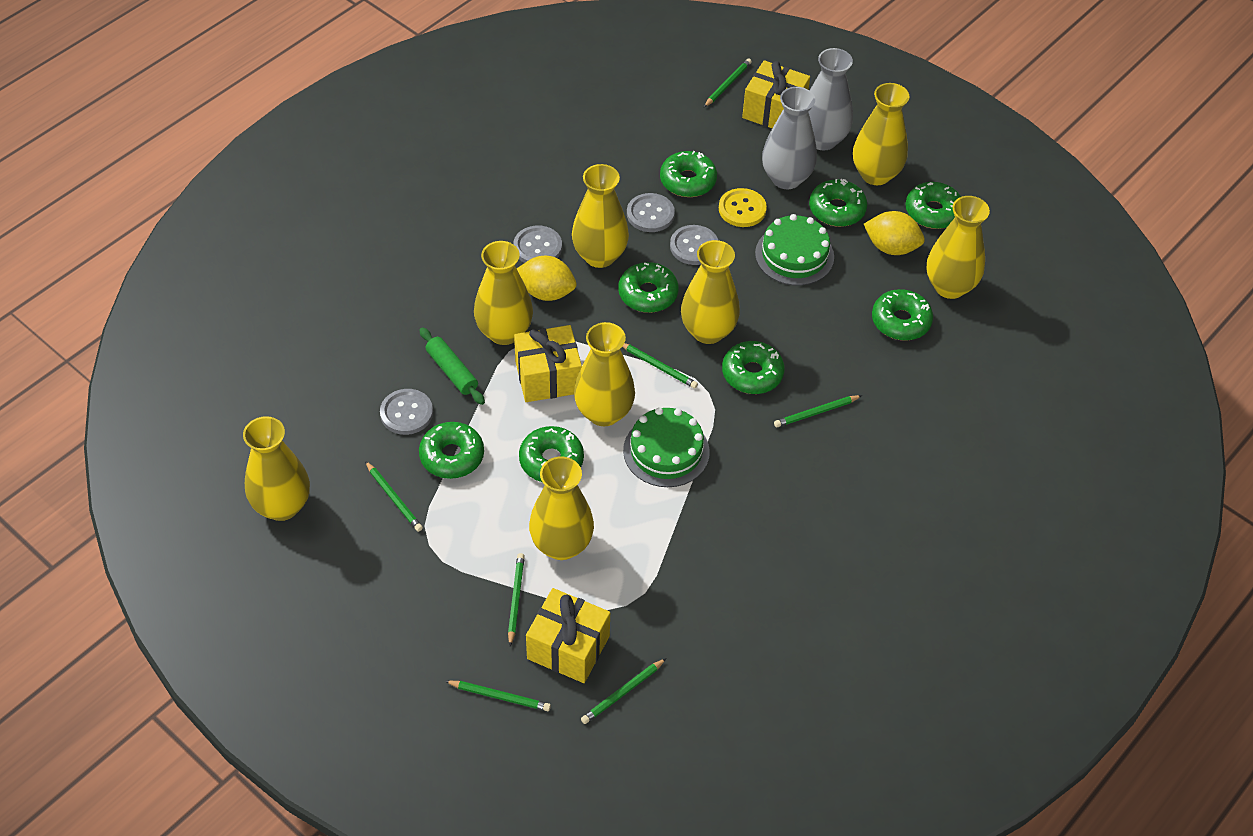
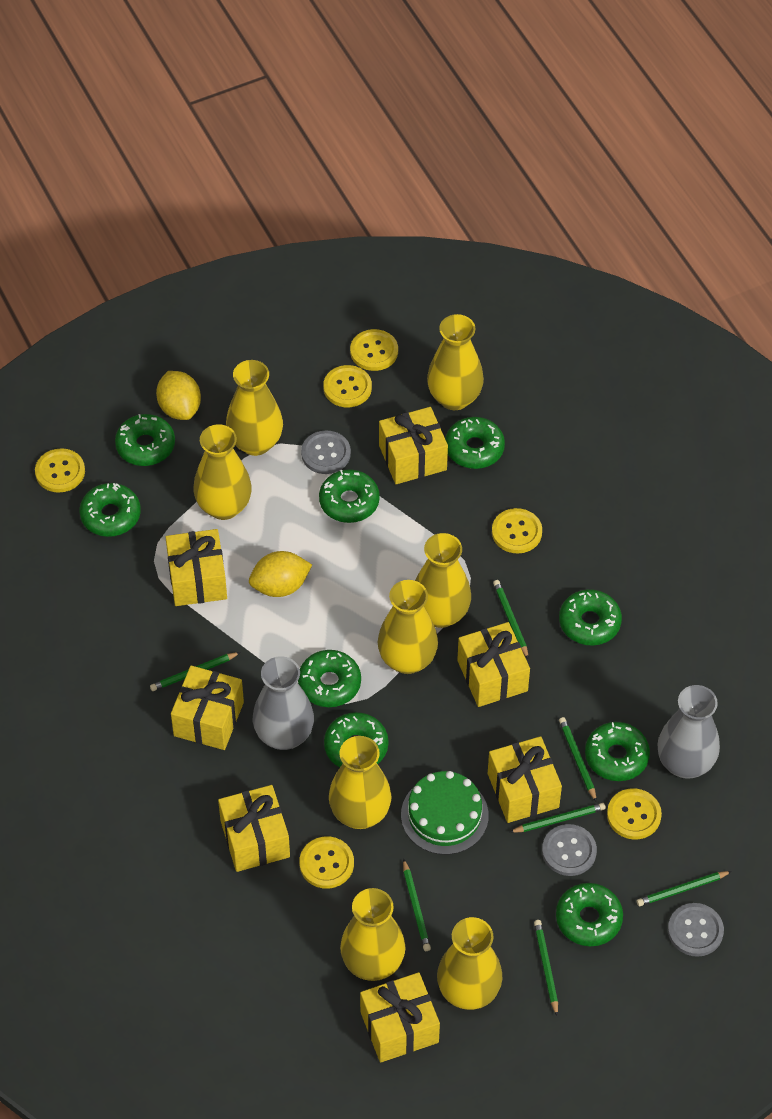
green cake: [623,407,710,487] [755,214,834,286] = 2 -> [401,771,489,855] = 1
green donut: [419,422,484,479] [519,426,584,482] [618,262,679,313] [660,151,717,197] [722,341,785,394] [809,179,867,227] [872,289,933,341] [906,182,961,229] = 8 -> [80,483,141,537] [115,414,175,466] [298,650,361,707] [319,470,380,523] [324,712,389,767] [445,417,505,469] [556,883,623,946] [559,589,622,646] [585,722,650,781] = 9
green rolling pin: [419,327,485,405] = 1 -> none = 0
grey button: [380,389,433,435] [513,226,562,263] [627,193,675,232] [670,225,718,265] = 4 -> [301,430,351,474] [542,824,597,876] [668,903,724,957] = 3
yellow button: [719,188,767,227] = 1 -> [35,448,85,493] [299,837,354,889] [323,365,372,407] [350,329,398,371] [492,508,542,554] [607,788,662,840] = 6
yellow gift: [514,325,582,402] [526,588,610,683] [742,60,810,128] = 3 -> [165,529,227,606] [171,665,244,750] [218,785,290,872] [360,972,440,1063] [379,407,448,484] [457,622,530,707] [488,736,562,823] = 7

